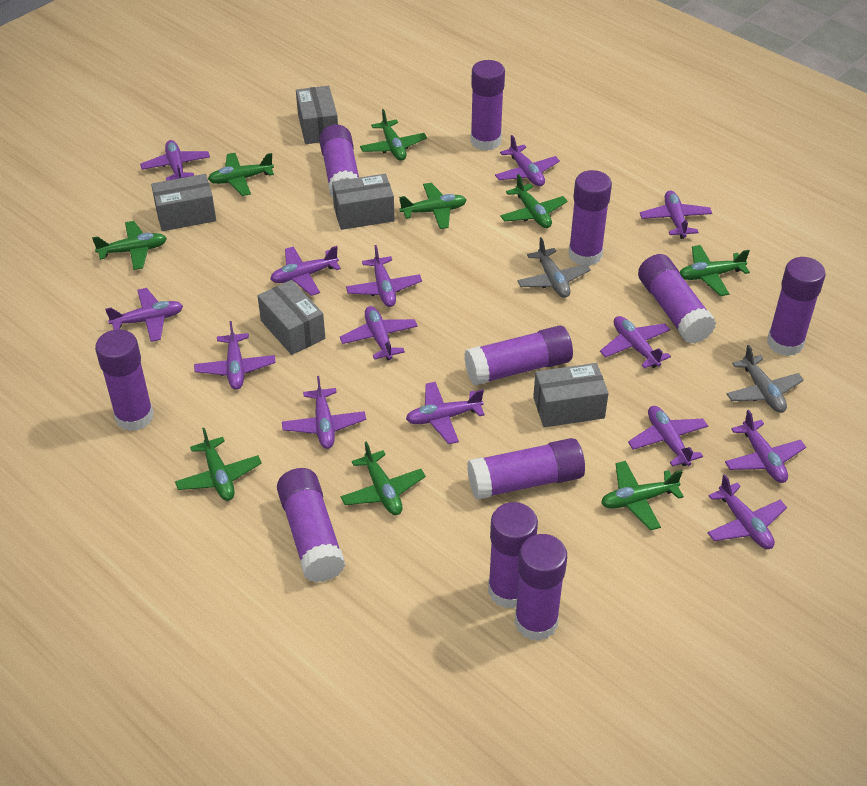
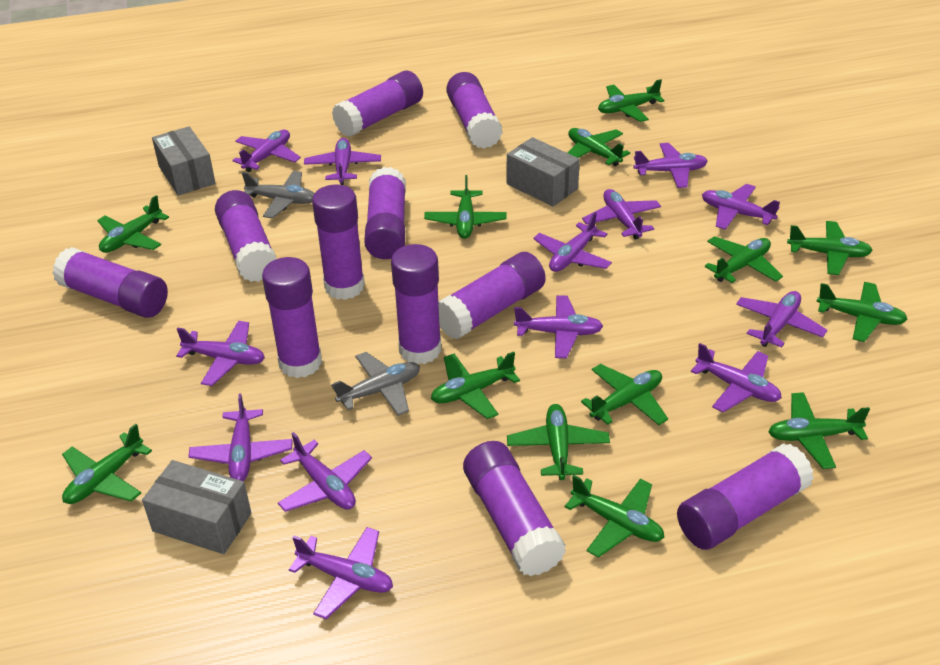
green plane: [92,221,167,270] [175,428,262,501] [208,153,274,196] [341,441,426,515] [360,109,427,161] [399,183,467,229] [500,174,568,228] [601,461,684,531] [680,245,750,296] = 9 -> [62,424,152,504] [97,195,169,253] [424,175,507,239] [431,352,520,419] [507,404,610,480] [565,475,664,558] [568,128,630,166] [581,364,668,425] [598,79,665,122] [705,236,783,283] [768,392,870,469] [787,221,873,275] [816,282,907,342] = 13
grey box: [151,174,216,231] [258,280,325,355] [296,86,338,144] [332,174,395,230] [533,363,609,427] = 5 -> [142,460,251,554] [152,126,216,196] [507,137,580,207] = 3
purple plane: [105,288,183,342] [140,140,210,181] [194,321,276,390] [270,246,341,296] [282,376,366,449] [340,306,418,361] [346,245,422,307] [406,382,485,444] [495,135,560,186] [600,316,671,369] [628,406,708,467] [640,191,712,239] [707,474,787,549] [725,410,806,483] = 14 -> [176,321,265,386] [188,393,292,481] [232,130,301,172] [278,432,372,512] [289,527,393,619] [304,138,381,185] [514,295,603,358] [533,212,612,272] [582,189,661,240] [633,143,708,188] [691,343,782,412] [702,184,780,230] [736,291,827,347] = 13

